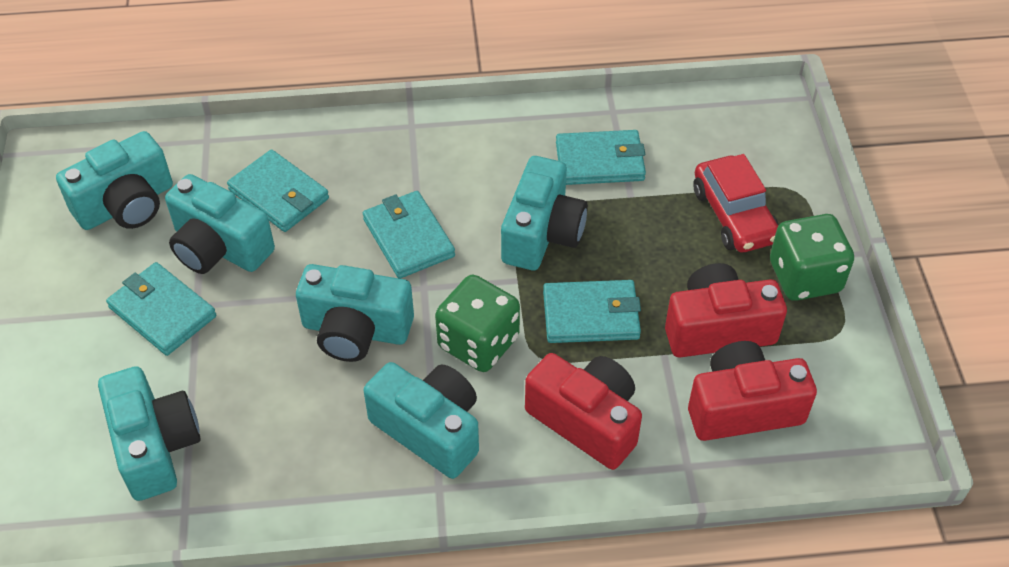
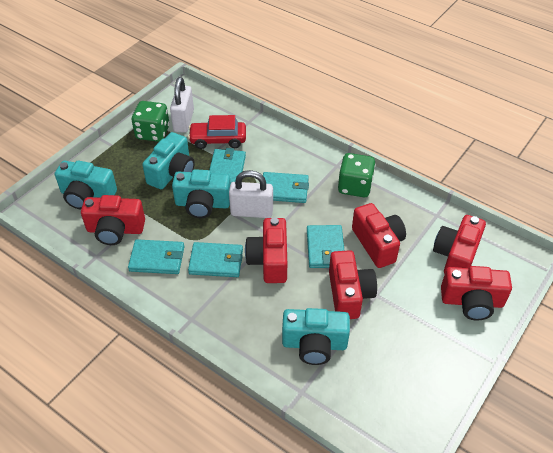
red camera: [525,353,642,470] [665,263,787,358] [688,341,817,441] = 3 -> [81,195,145,245] [245,217,287,283] [329,250,377,319] [352,203,406,268] [433,215,486,274] [441,266,512,320] = 6
turquoise camera: [56,131,173,230] [98,366,201,501] [165,174,275,274] [296,264,414,362] [363,362,479,479] [501,156,588,270] = 6 -> [55,161,117,209] [142,132,195,189] [172,169,231,218] [282,308,350,365] = 4
white padlock: none = 0 -> [170,77,194,133] [229,170,273,218] = 2

